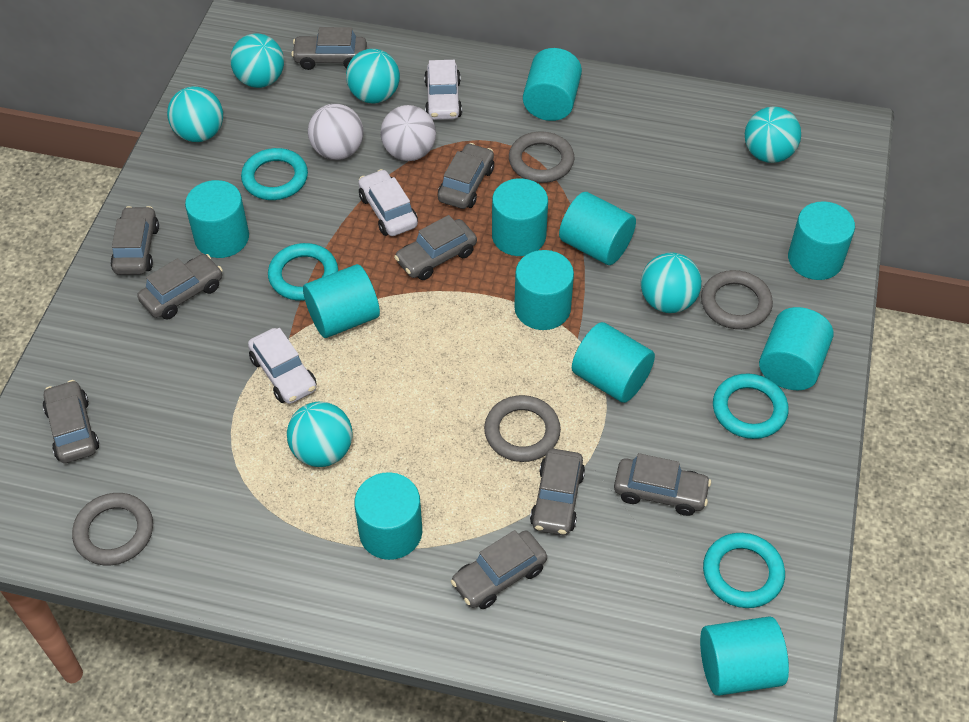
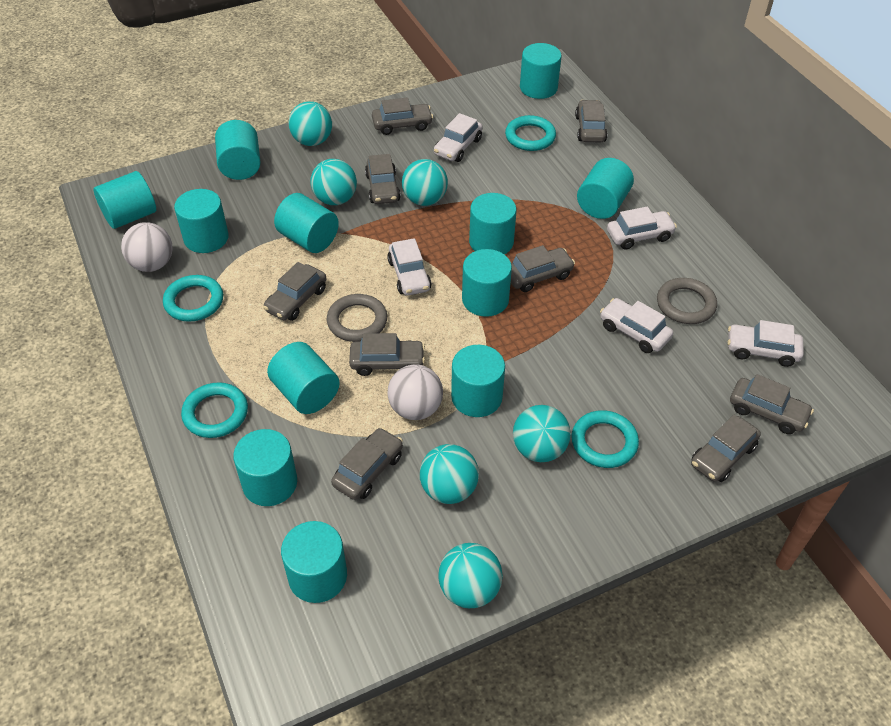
grey ring: [72,493,153,565] [484,395,561,462] [509,132,574,183] [701,270,773,329] = 4 -> [327,294,387,342] [657,278,717,324] = 2
turquoise cylinder: [185,180,249,258] [303,264,380,338] [354,472,422,560] [492,178,548,256] [514,250,574,330] [523,48,582,121] [559,192,636,265] [572,322,655,403] [700,617,789,696] [759,307,834,390] [788,201,855,280] = 11 -> [94,171,156,229] [174,189,229,253] [215,120,261,180] [233,429,297,506] [267,342,340,414] [274,193,339,253] [281,521,347,603] [451,345,505,417] [462,249,512,317] [469,193,517,254] [520,43,562,99] [577,158,634,219] = 12
white car: [248,328,316,404] [358,169,418,236] [424,60,462,120] = 3 -> [387,238,431,296] [434,113,483,162] [600,298,673,353] [607,206,677,249] [728,320,804,367] = 5

